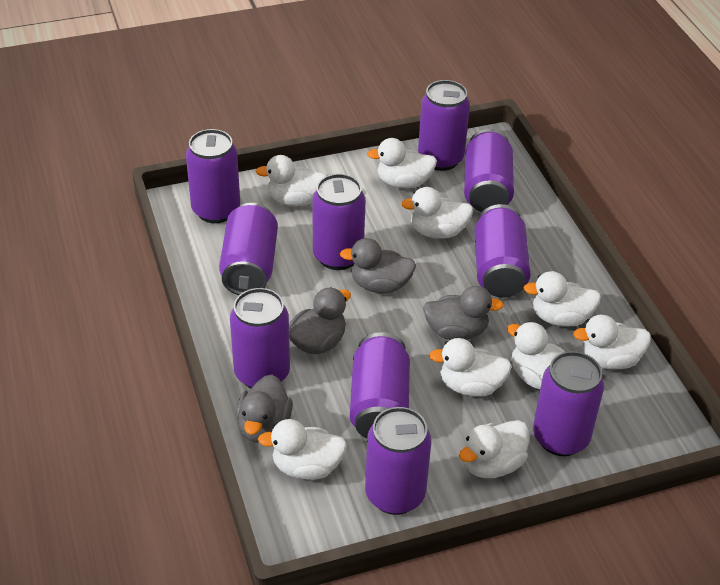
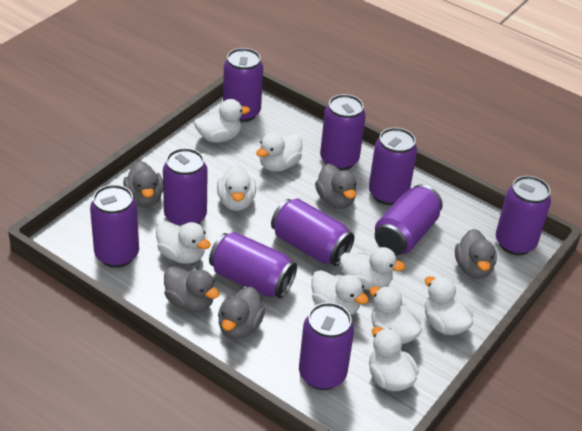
grey duck: [236,375,293,443] [289,287,351,354] [340,238,416,293] [423,286,504,340] = 4 -> [123,161,163,208] [164,266,220,312] [218,287,265,339] [315,164,356,209] [455,229,497,279] = 5

